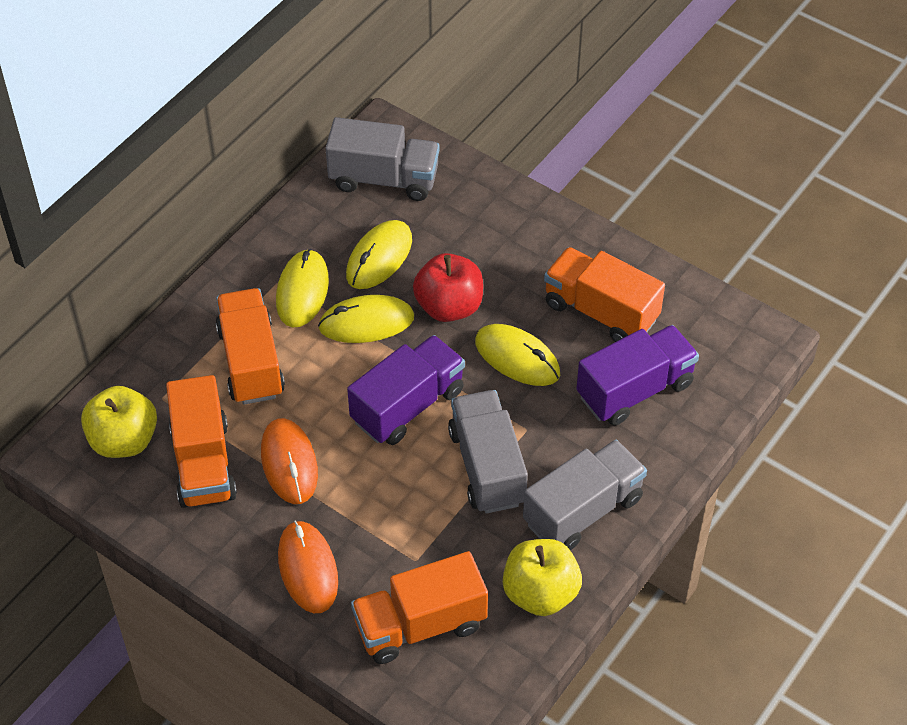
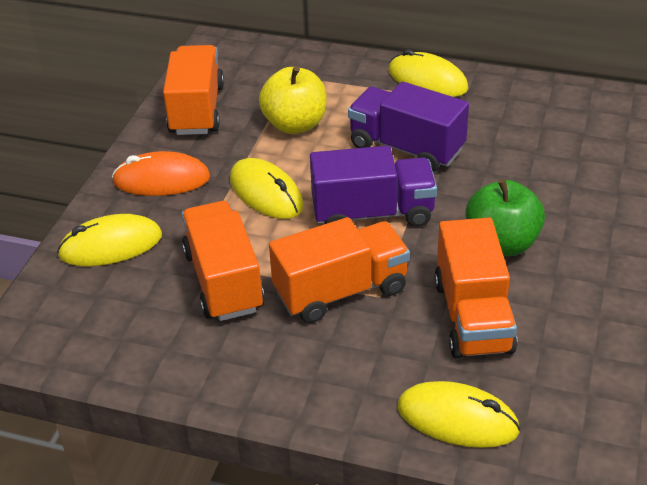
green apple: none = 0 -> [465,179,545,256] = 1
grey truck: [326,117,440,201] [448,390,528,513] [523,440,647,550] = 3 -> none = 0
orange mouse: [261,418,318,504] [278,520,338,613] = 2 -> [112,151,210,196] = 1
red apple: [413,253,483,322] = 1 -> none = 0
yellow apple: [81,386,157,458] [503,539,582,616] = 2 -> [259,66,327,134] = 1

